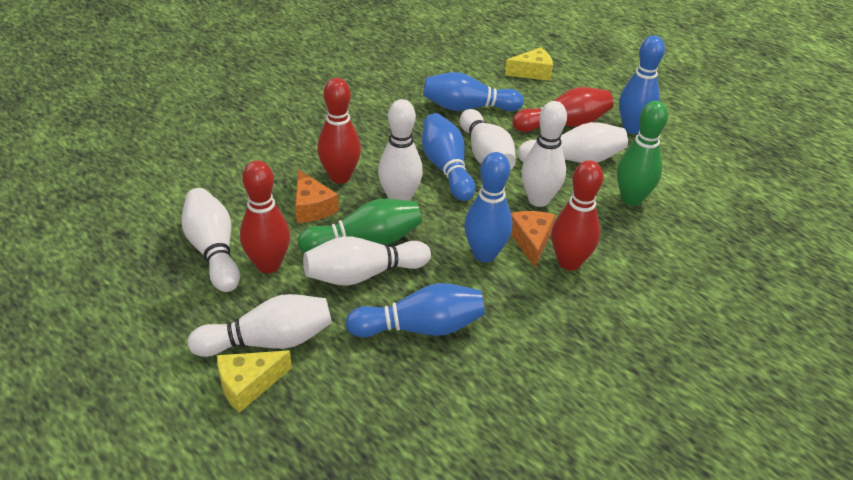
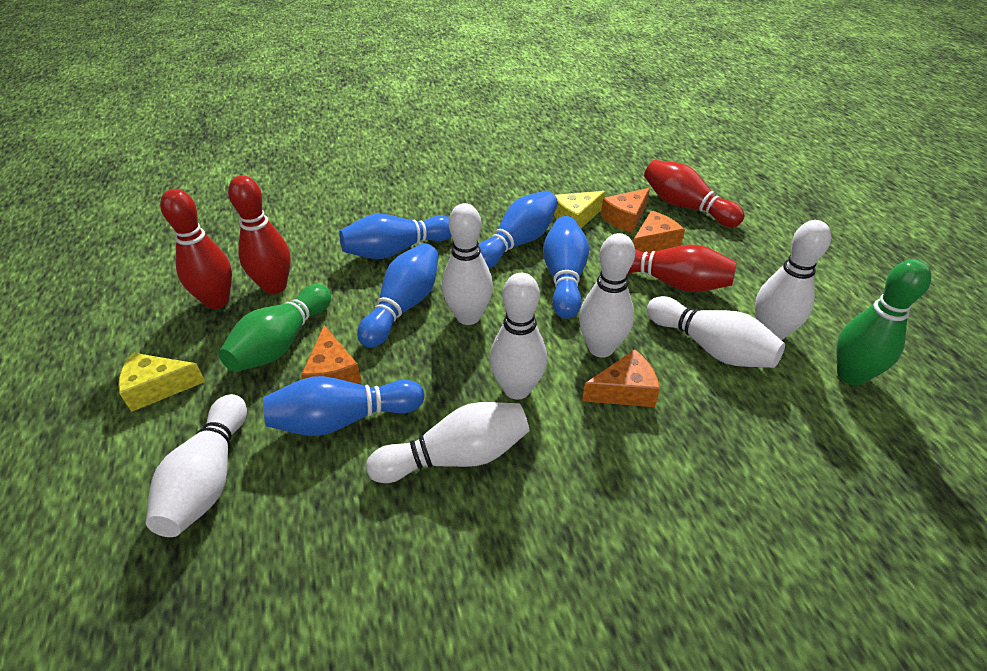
orange cheese: [295,169,339,223] [511,211,555,268] = 2 -> [301,325,362,384] [582,350,660,407] [601,188,650,233] [633,211,685,253] = 4

